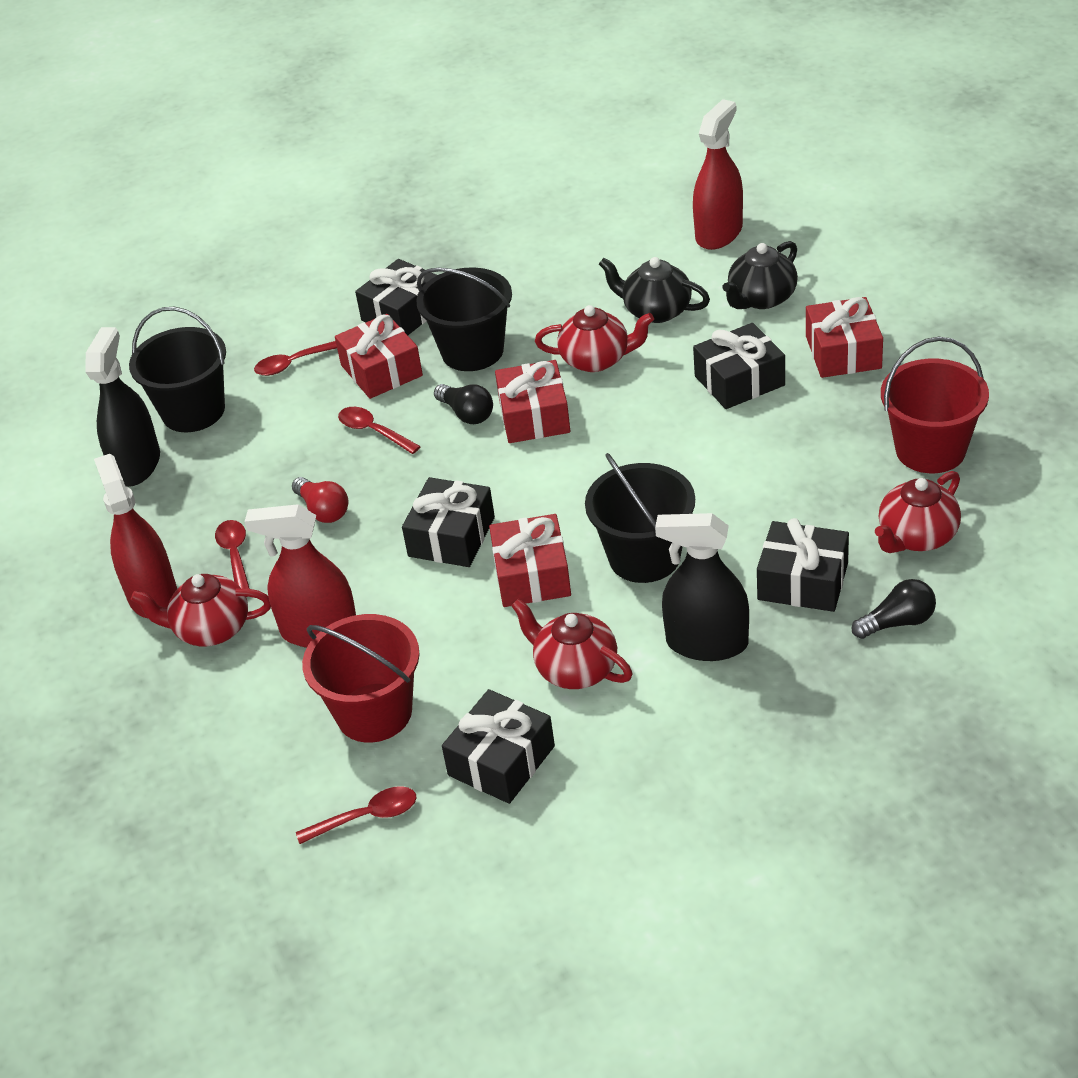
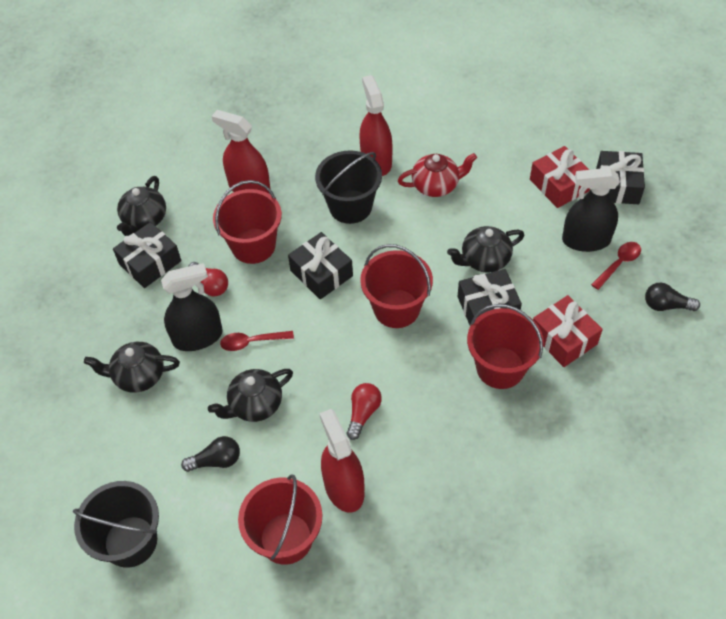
black bucket: [129,307,226,432] [416,268,512,371] [585,453,695,583] = 3 -> [73,481,159,568] [315,150,382,224] = 2
black gift: [355,259,437,335] [402,477,495,567] [442,689,555,804] [693,323,785,409] [757,518,849,612] = 5 -> [113,222,181,288] [288,232,353,299] [457,269,522,326] [596,151,645,204] = 4
black teapot: [599,257,710,323] [722,241,798,309] = 2 -> [84,342,180,393] [117,176,166,236] [208,369,293,422] [447,226,524,273] = 4
red bucket: [302,614,420,743] [881,337,989,473] = 2 -> [213,180,282,264] [238,475,322,565] [360,244,433,328] [467,304,544,389] = 4
red gift: [335,314,423,399] [489,514,571,607] [495,360,570,443] [806,297,883,378] = 4 -> [530,146,590,208] [533,295,603,367] = 2
red light bulb: [292,477,348,523] = 1 -> [188,262,228,297] [347,383,382,440] = 2
red spoon: [215,520,250,597] [254,341,337,376] [296,786,417,844] [338,407,421,454] = 4 -> [220,331,294,351] [591,242,641,290] = 2
red teapot: [131,574,271,646] [511,599,632,689] [535,305,654,372] [875,471,961,553] = 4 -> [398,153,477,197] = 1

